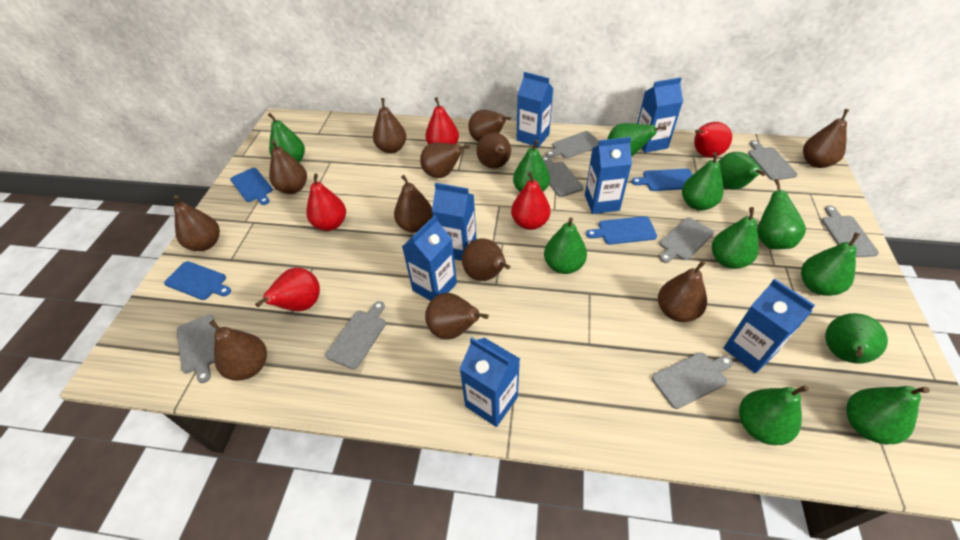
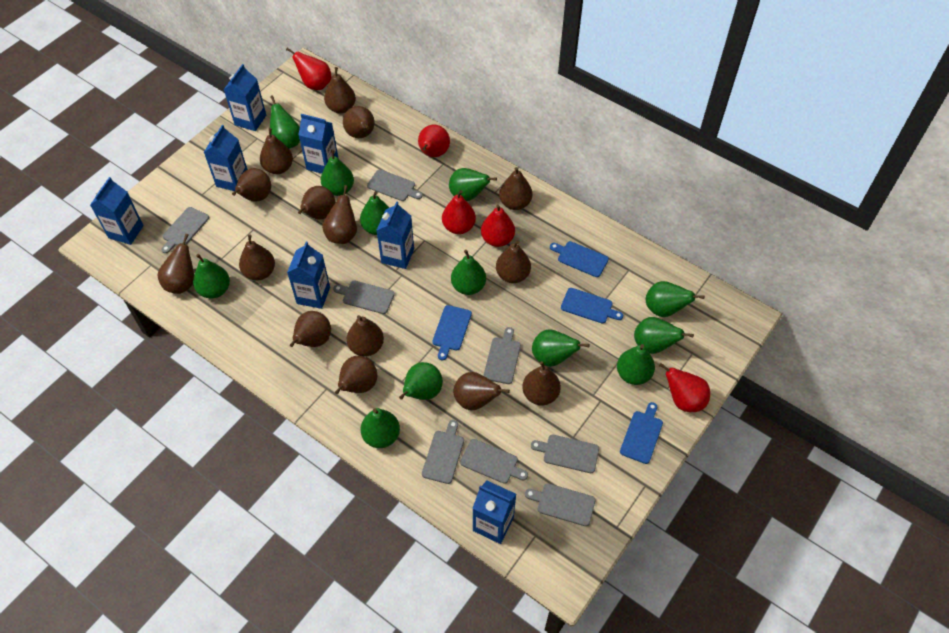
brown pear: [174,195,220,251] [209,320,267,381] [269,140,307,194] [373,98,406,153] [394,175,433,233] [420,143,470,178] [425,293,489,339] [462,239,510,281] [468,110,511,142] [477,133,511,168] [658,261,707,322] [803,109,849,168] = 12 -> [157,234,194,294] [232,168,271,202] [239,234,275,281] [260,128,293,174] [290,311,331,347] [298,186,336,220] [322,185,357,244] [324,67,356,114] [335,356,377,394] [343,106,375,138] [347,315,384,357] [454,372,510,410] [496,240,531,283] [499,167,532,210] [522,361,561,405] = 15

